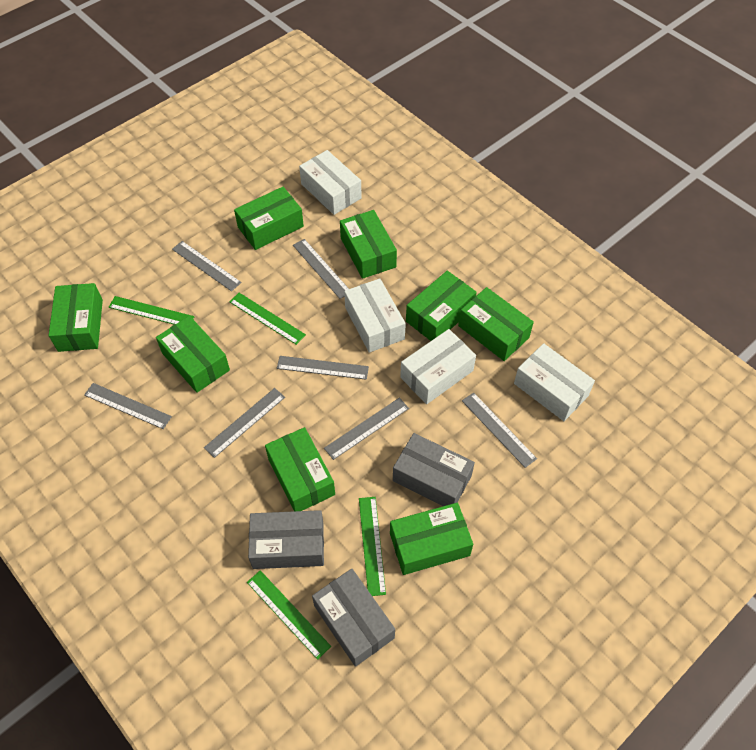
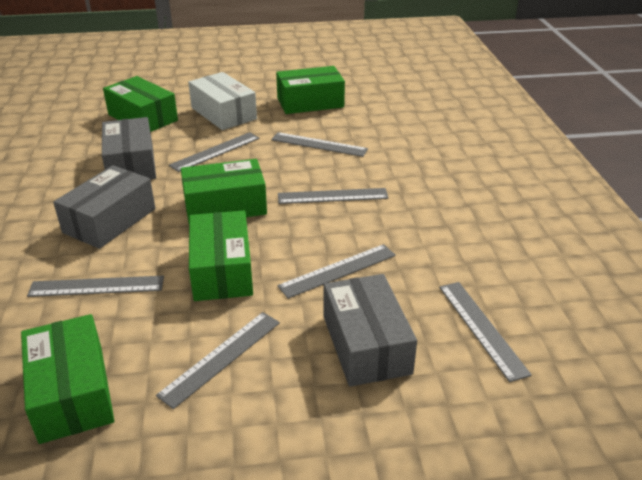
green box: [49,283,103,352] [156,316,230,393] [234,187,304,250] [265,427,335,511] [340,210,397,279] [390,502,473,575] [406,271,477,341] [458,287,534,361] = 8 -> [21,314,114,444] [103,76,178,132] [181,159,267,223] [189,211,253,301] [276,66,345,114] = 5
green ruler: [109,296,195,325] [230,293,306,345] [247,570,331,660] [359,497,386,596] = 4 -> none = 0
white box: [299,150,362,215] [344,278,406,353] [400,329,476,404] [514,343,595,421] = 4 -> [188,72,257,130] = 1

